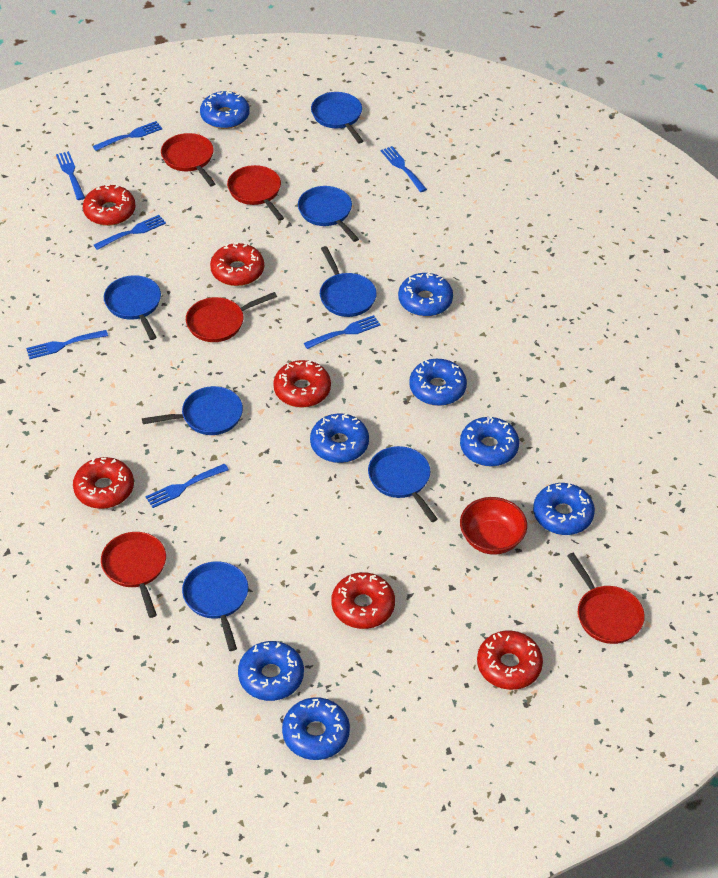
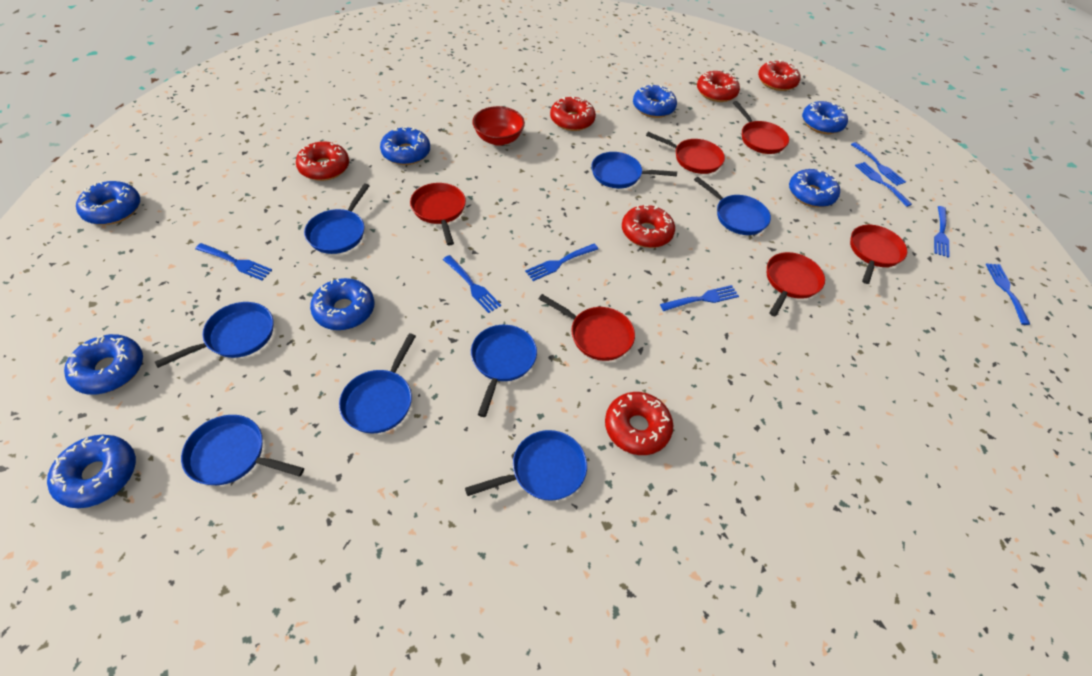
blue fork: [26,330,108,359] [56,151,85,200] [93,121,162,151] [94,215,166,250] [145,464,229,508] [304,315,381,349] [381,146,427,192] = 7 -> [195,243,272,280] [443,255,501,313] [525,244,598,281] [660,285,739,311] [851,142,906,186] [855,162,912,207] [934,206,950,258] [986,263,1030,325] = 8
blue pan: [104,275,161,340] [142,386,243,435] [182,561,248,651] [298,186,359,242] [311,92,363,144] [320,246,377,317] [368,446,438,522] = 7 -> [155,302,273,368] [181,415,304,485] [304,183,369,254] [339,333,416,434] [465,430,587,501] [471,325,537,417] [591,152,677,189] [694,177,771,235] = 8
red pan: [101,532,166,618] [161,133,215,186] [186,292,277,342] [227,165,284,221] [567,553,645,644] = 5 -> [410,183,466,246] [539,294,635,361] [646,132,725,174] [733,101,789,154] [767,252,825,316] [850,225,907,284] = 6

